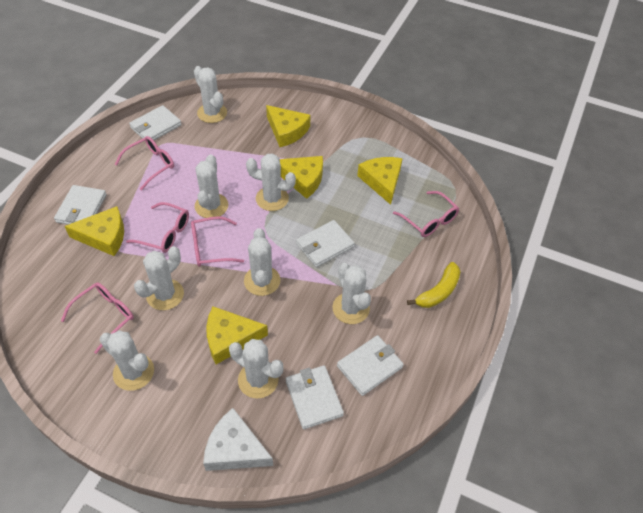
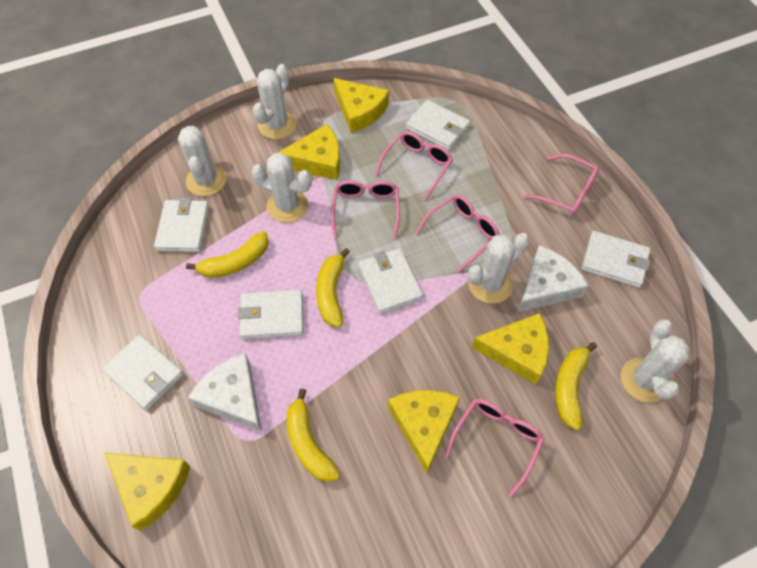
white cactus: [100,330,154,391] [134,246,184,310] [194,66,227,123] [195,154,228,218] [229,339,283,399] [244,228,280,296] [246,153,296,211] [333,263,371,324] = 8 -> [178,126,227,196] [252,64,296,139] [252,153,312,223] [468,233,530,304] [621,320,690,403] = 5
white cheese: [203,408,273,471] = 1 -> [188,353,262,431] [518,245,589,312] = 2
white wallet: [54,185,107,225] [129,105,182,140] [286,365,344,429] [296,220,355,267] [337,335,404,396] = 5 -> [102,335,184,411] [154,198,209,252] [238,290,304,339] [359,248,423,314] [406,100,470,150] [581,231,650,288] = 6
yellow banana: [407,262,461,308] = 1 -> [186,231,269,278] [286,389,340,482] [316,248,350,327] [555,342,597,430] = 4

